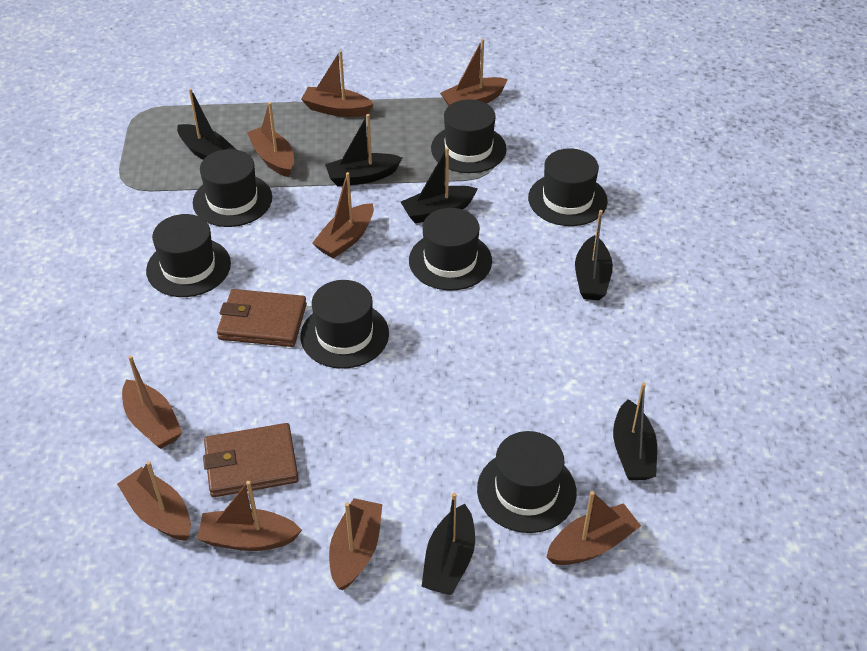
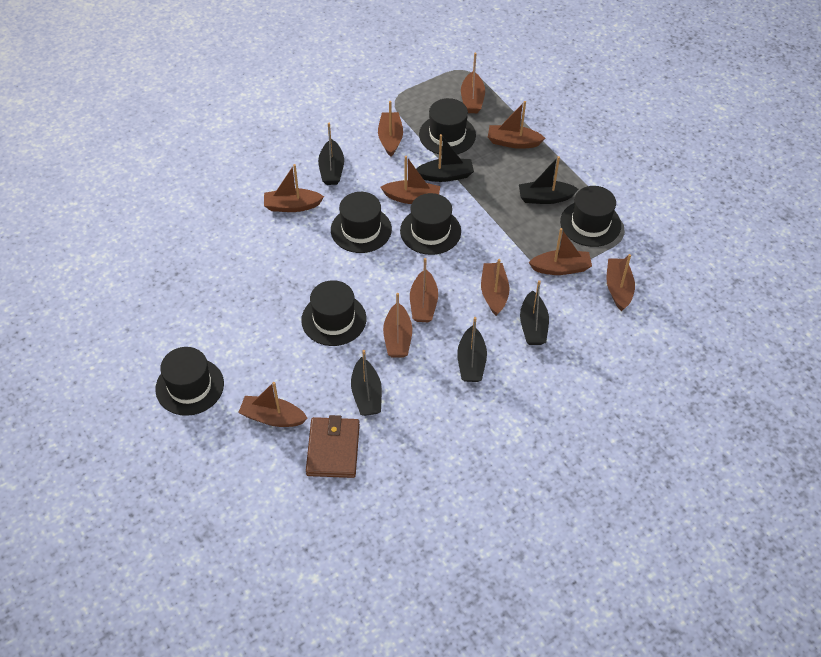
black hat: [146,214,231,297] [193,149,272,227] [301,280,389,369] [409,208,492,290] [431,99,507,173] [477,431,577,533] [528,148,608,226] = 7 -> [155,347,224,416] [301,280,366,346] [331,192,392,253] [400,193,461,255] [419,98,476,155] [560,186,621,247] = 6
brown boat: [117,461,191,541] [122,355,182,449] [197,481,302,551] [247,102,294,177] [301,50,374,117] [312,172,374,258] [329,498,382,590] [440,39,508,106] [546,491,641,565] = 9 -> [238,382,308,427] [264,164,324,212] [378,101,403,157] [380,156,440,204] [383,293,412,357] [410,258,438,322] [461,53,485,113] [481,259,509,316] [488,101,545,149] [529,228,592,275] [606,254,635,311] = 11
brown wallet: [203,423,299,497] [217,289,307,347] = 2 -> [306,415,360,478] = 1

